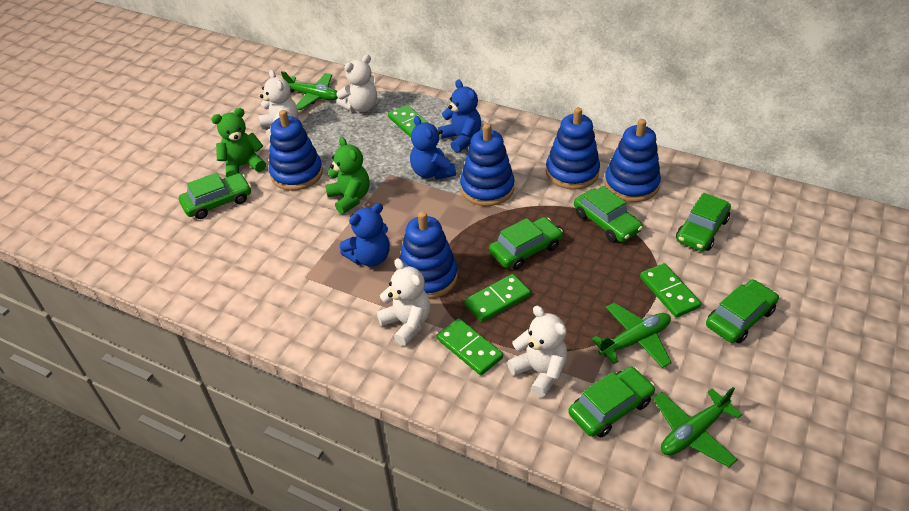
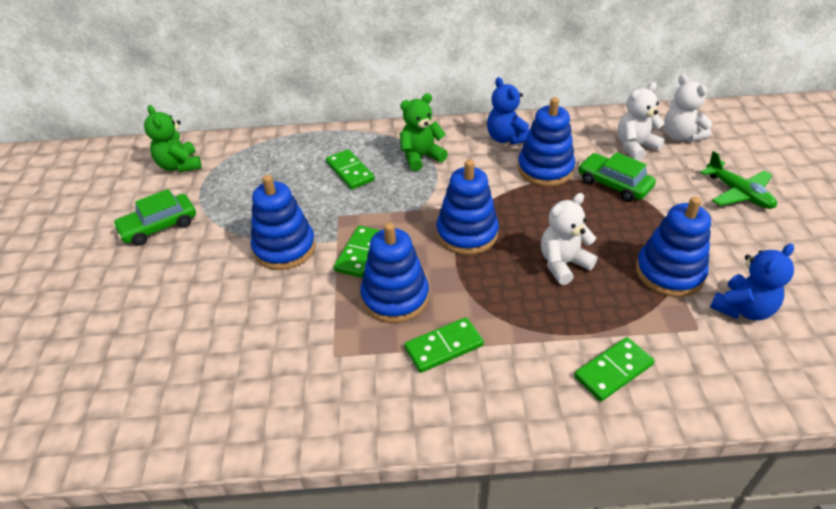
blue teddy bear: [340,203,390,267] [410,116,456,180] [438,80,481,153] = 3 -> [487,77,531,145] [710,244,794,320] = 2
green car: [179,173,251,219] [489,217,563,270] [568,366,655,437] [574,186,643,243] [676,193,731,251] [706,280,779,343] = 6 -> [113,189,196,246] [578,152,656,202] = 2
green plane: [281,71,338,110] [591,302,672,368] [653,387,742,467] = 3 -> [700,151,777,209] = 1
white teddy bear: [259,70,298,140] [337,55,377,112] [377,258,431,346] [507,306,568,397] = 4 -> [541,193,598,285] [618,82,665,161] [664,75,712,142] = 3

